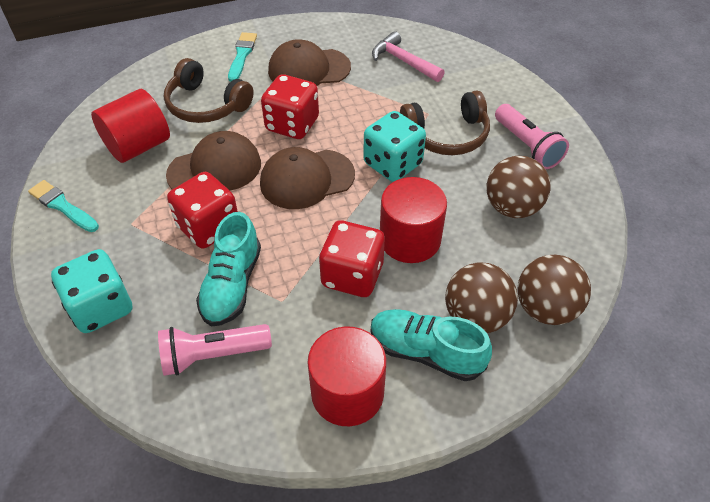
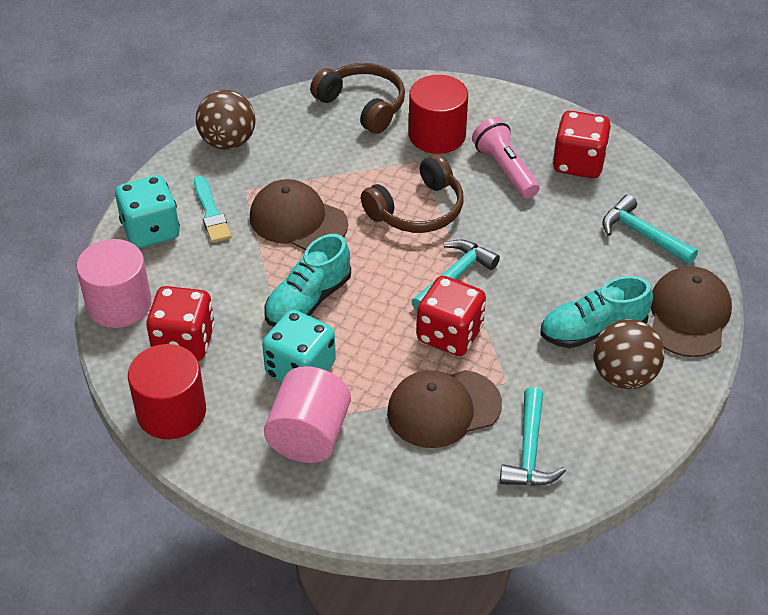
brown ball: [445,263,518,333] [487,156,551,218] [517,254,591,325] = 3 -> [196,90,256,150] [593,319,665,389] = 2
pink cylinder: none = 0 -> [76,239,151,328] [264,366,351,463] = 2
pink flashlight: [158,324,272,376] [495,104,569,169] = 2 -> [472,117,540,199] = 1
pink hammer: [372,31,445,82] = 1 -> none = 0
red cylinder: [91,89,170,163] [308,326,386,426] [380,177,447,263] = 3 -> [128,344,206,439] [409,75,468,154] = 2
turquoise brush: [28,180,99,232] [228,32,257,82] = 2 -> [194,176,231,243] = 1
turquoise hammer: none = 0 -> [412,240,500,310] [500,387,566,486] [602,195,698,265] = 3

